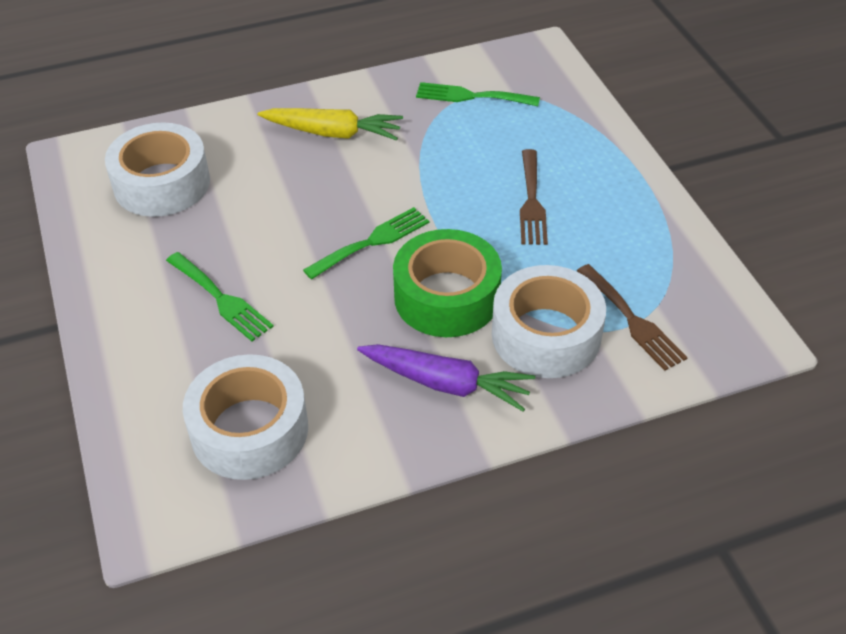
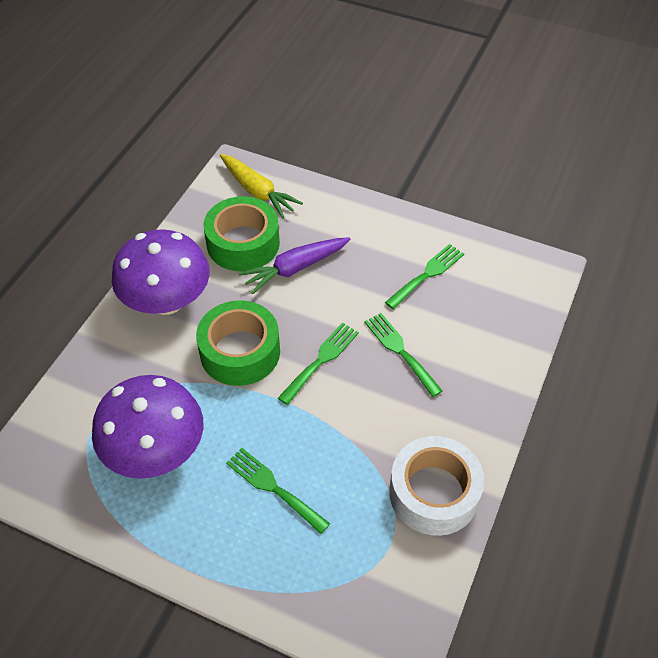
brown fork: [520,149,548,245] [577,264,688,371] = 2 -> none = 0
green fork: [166,252,274,341] [303,207,429,280] [416,82,540,106] = 3 -> [226,448,330,534] [278,322,359,405] [364,313,442,397] [385,244,464,309] = 4
green tape: [393,229,502,337] = 1 -> [196,300,280,386] [204,196,280,271] = 2
purple mushroom: none = 0 -> [92,375,203,479] [112,229,210,315] = 2
white tape: [105,122,210,217] [183,354,308,480] [492,265,606,378] = 3 -> [389,436,484,536] = 1

